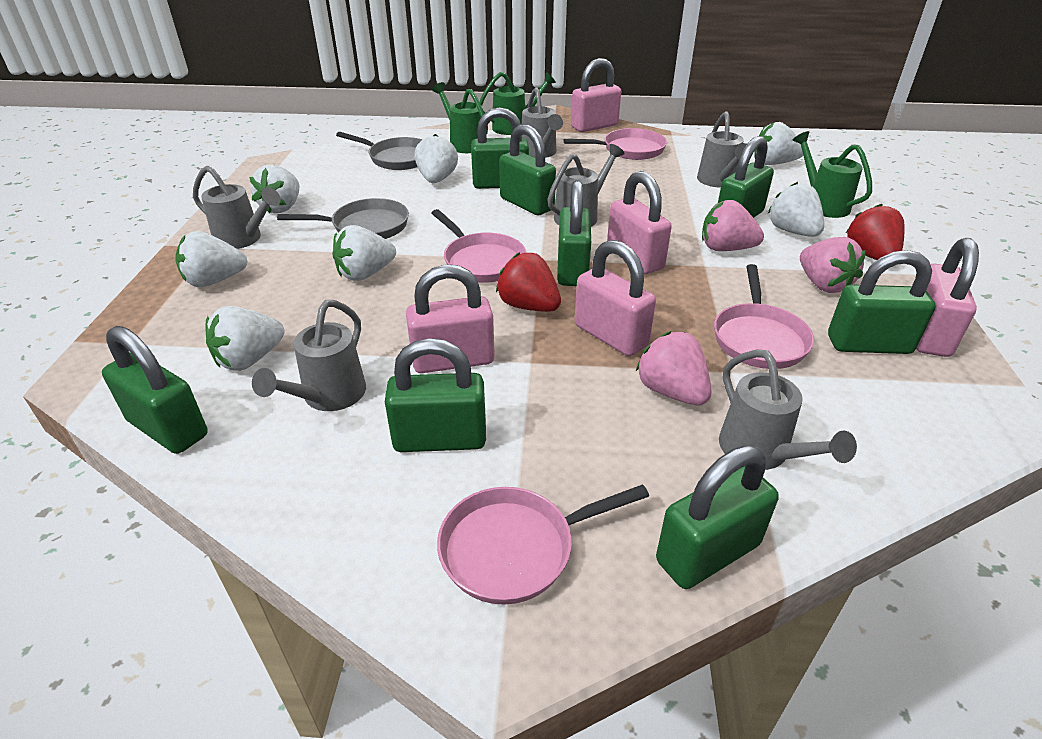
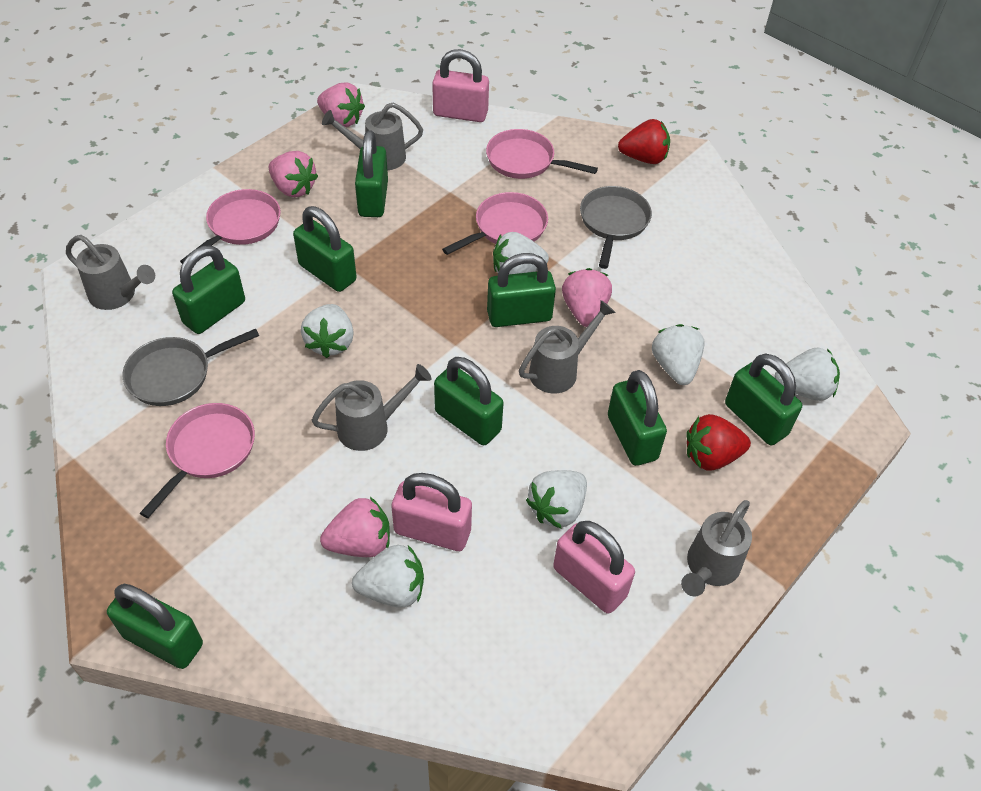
green watering can: [432,82,488,153] [479,72,556,135] [793,131,872,218] = 3 -> none = 0
grey watering can: [193,166,281,249] [252,300,366,411] [522,87,563,158] [547,144,625,227] [697,111,747,188] [719,349,857,470] = 6 -> [66,235,155,310] [312,364,431,451] [322,103,423,170] [519,300,616,394] [681,500,752,596] = 5
pink padlock: [406,264,495,373] [571,58,621,132] [575,240,656,356] [607,171,672,274] [916,238,979,357] = 5 -> [391,473,472,551] [432,49,489,122] [553,521,635,614] = 3
pink strawberry: [636,331,712,405] [702,200,764,251] [800,237,866,293] = 3 -> [269,151,318,197] [317,83,365,127] [320,497,390,557] [562,268,612,327] = 4
white strawberry: [175,231,248,287] [206,306,285,371] [250,165,299,213] [333,225,396,281] [415,134,458,183] [754,122,803,165] [767,182,824,237] = 7 -> [301,304,354,358] [352,545,424,608] [493,232,549,274] [526,470,587,529] [652,324,705,385] [774,348,840,401] = 6

